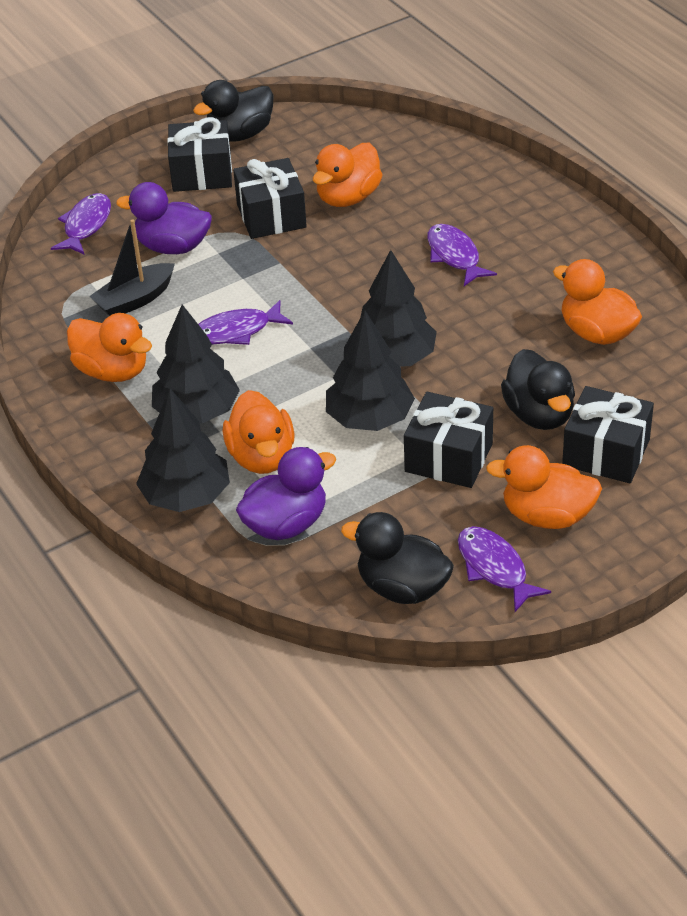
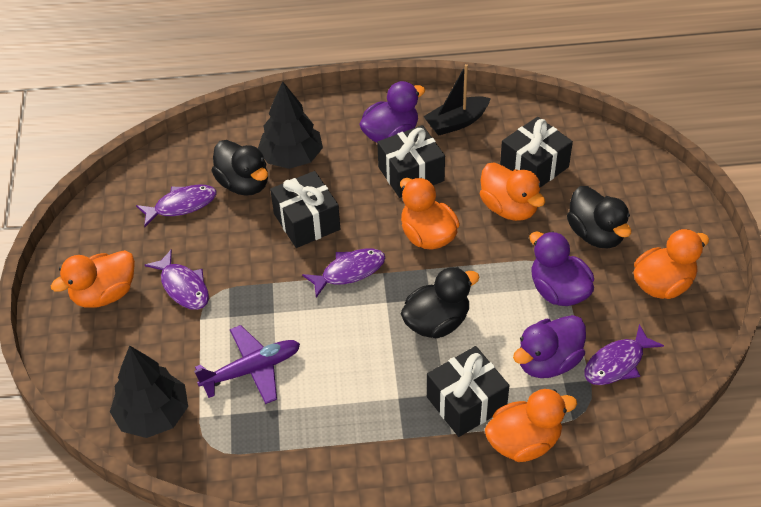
black tree: [136,389,230,512] [152,305,240,423] [326,311,415,431] [350,250,437,367] = 4 -> [110,346,188,438] [258,81,323,169] = 2
purple duck: [116,182,212,254] [236,447,336,540] = 2 -> [359,81,425,143] [513,315,586,378] [530,231,594,306] = 3
purple plane: none = 0 -> [194,325,300,404] = 1

